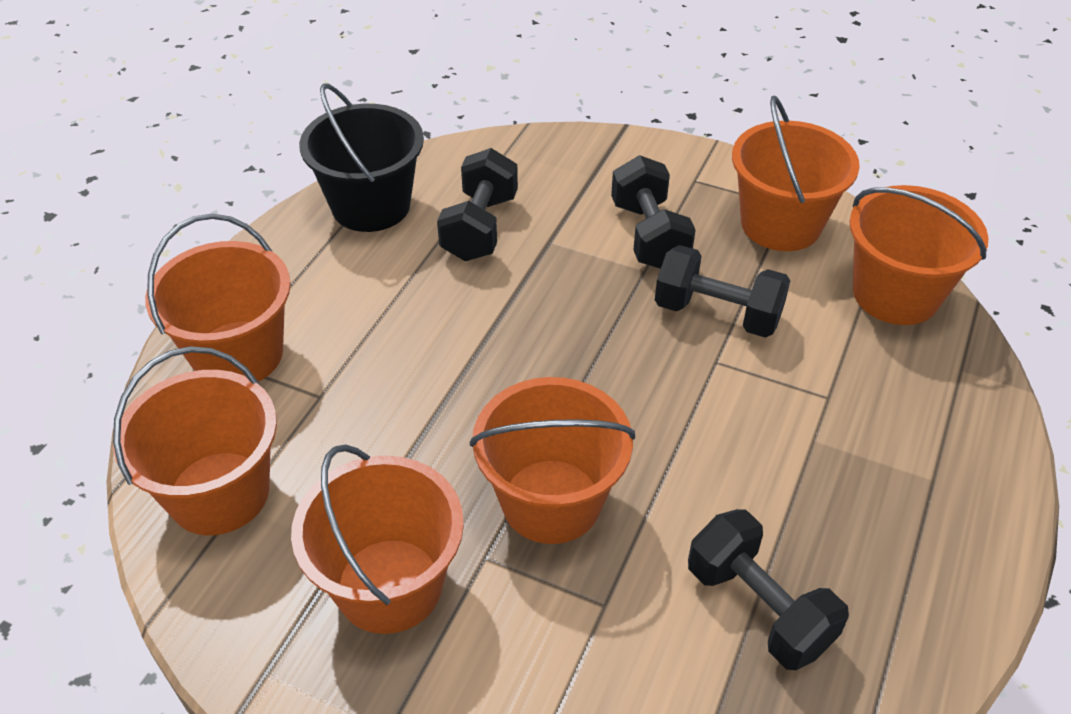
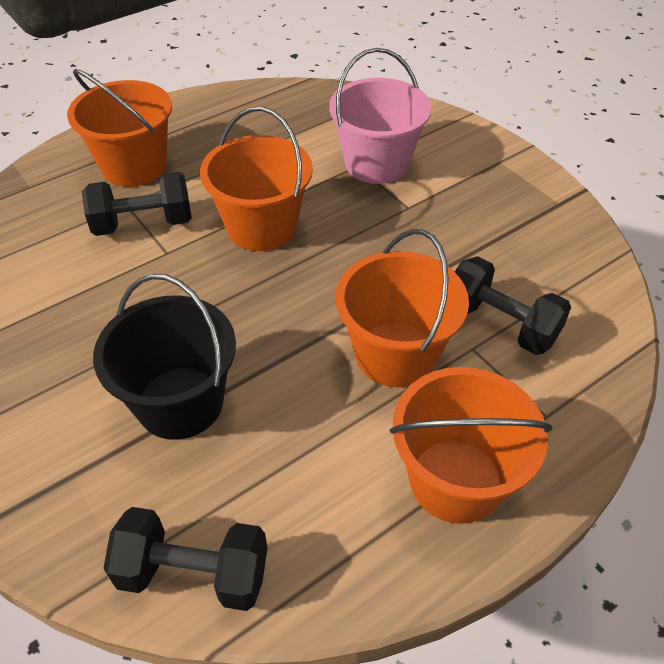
black dumbbell: [437,148,518,261] [611,155,695,269] [655,245,790,338] [688,509,849,670] = 4 -> [82,172,191,236] [103,507,267,611] [455,256,571,355] = 3
orange bucket: [113,346,277,535] [145,214,291,382] [291,444,464,634] [470,377,635,544] [732,96,860,251] [849,185,988,325] = 6 -> [67,69,172,187] [200,107,313,251] [336,229,469,387] [390,367,552,524] = 4
pink bucket: none = 0 -> [329,48,432,184] = 1

